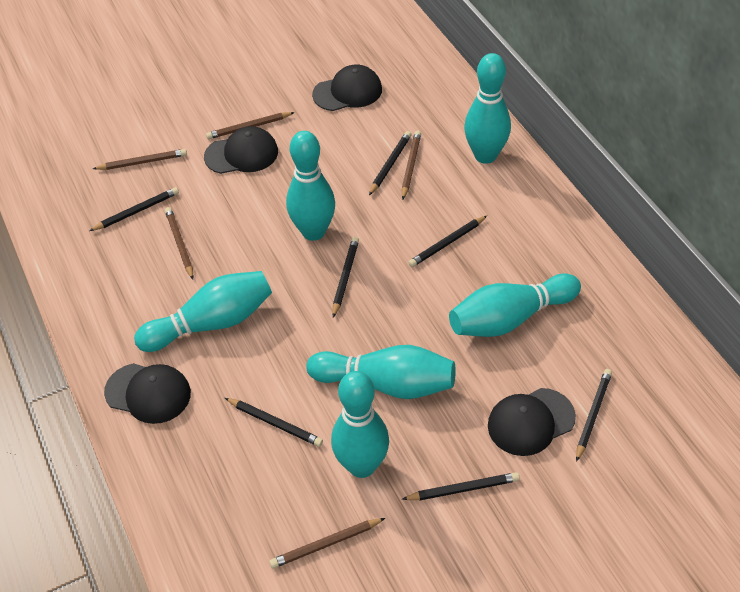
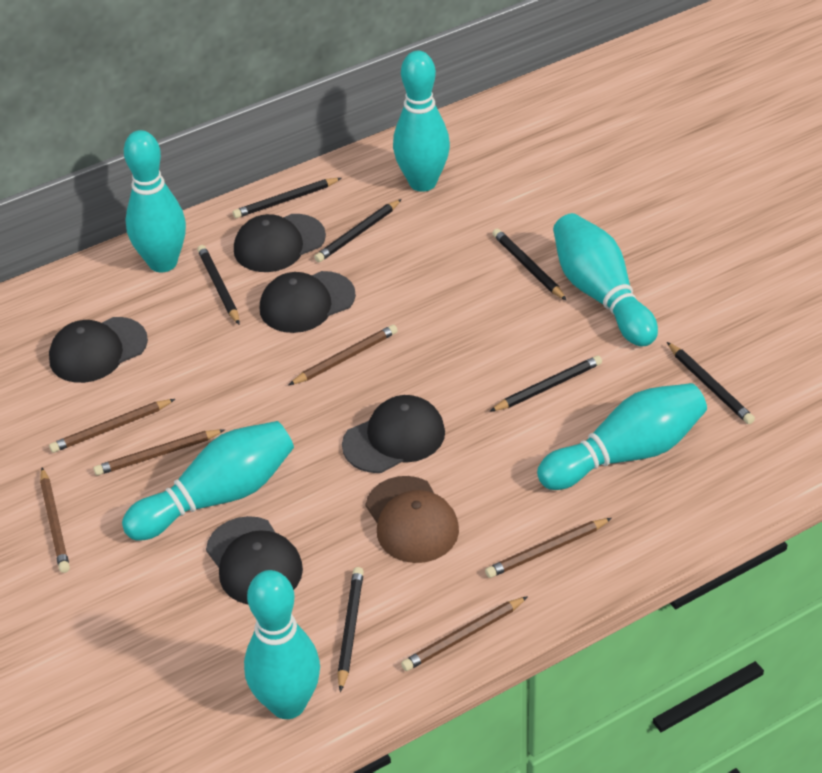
black cap: [104,363,191,424] [204,126,278,174] [312,65,382,111] [488,388,576,456] = 4 -> [49,317,148,383] [206,516,303,605] [234,214,326,272] [260,271,356,333] [342,395,445,473] = 5
brown cap: none = 0 -> [365,476,459,563] = 1
brown pencil: [93,149,187,170] [165,207,193,279] [206,112,295,139] [270,518,385,568] [402,131,421,199] = 5 -> [40,468,70,573] [49,399,175,453] [93,429,225,476] [289,325,398,385] [401,596,528,671] [485,518,612,578] = 6

